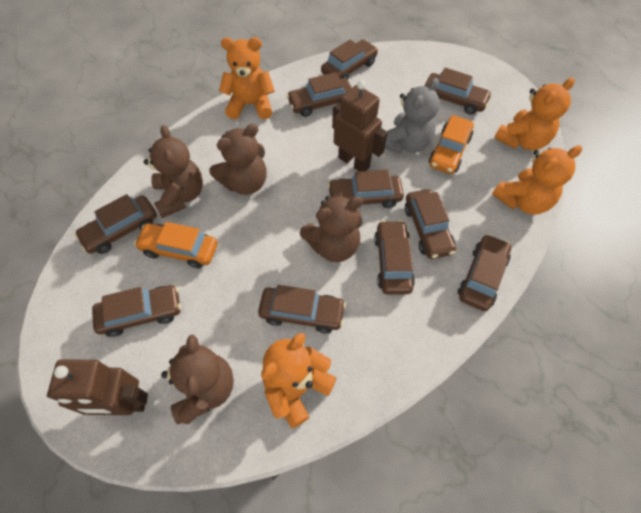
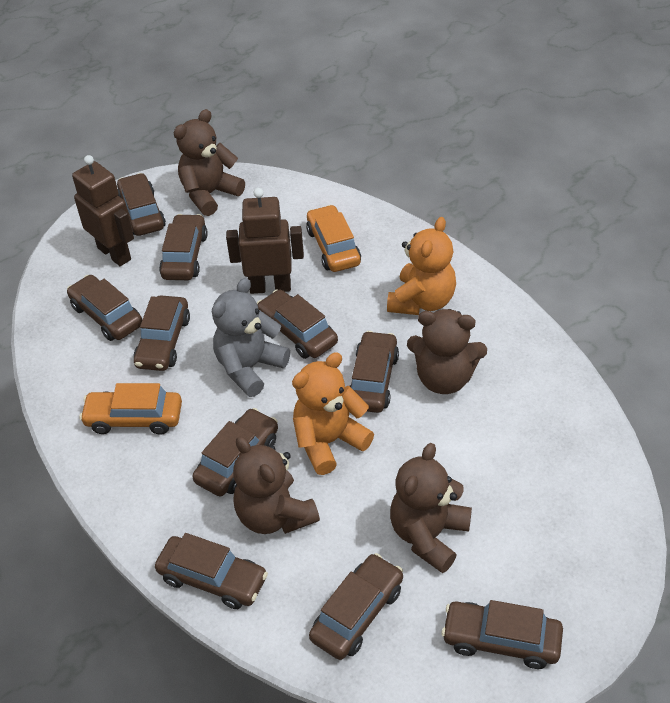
orange teddy bear: [219,37,275,119] [261,333,337,428] [492,145,582,215] [494,77,575,150] = 4 -> [292,352,374,475] [387,217,456,315] = 2

